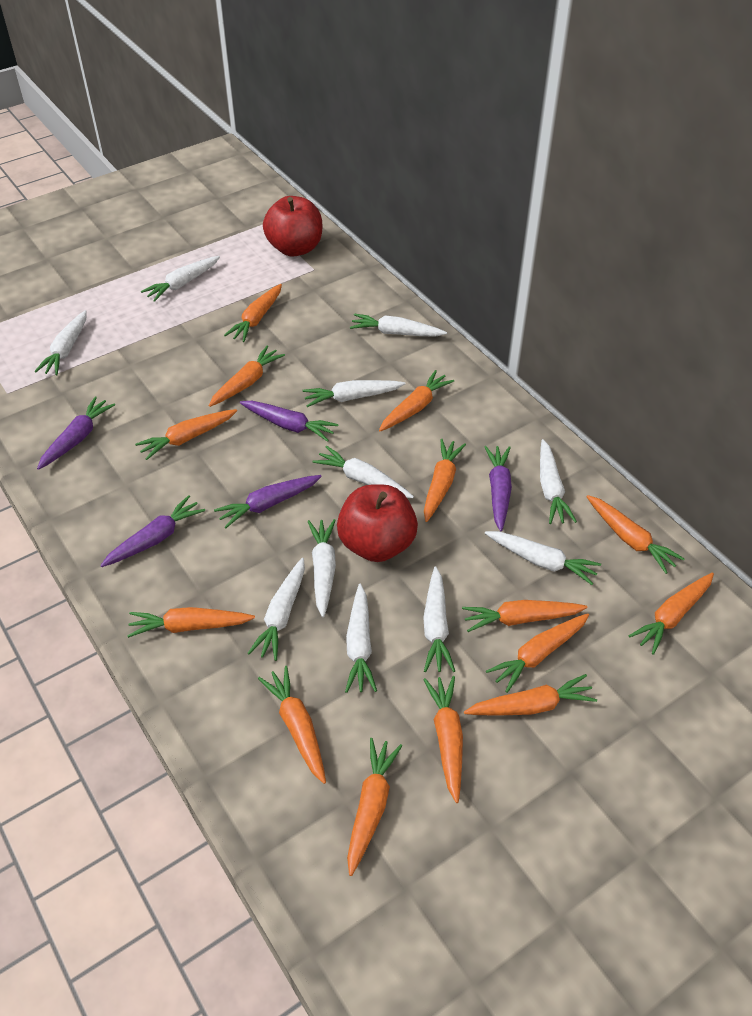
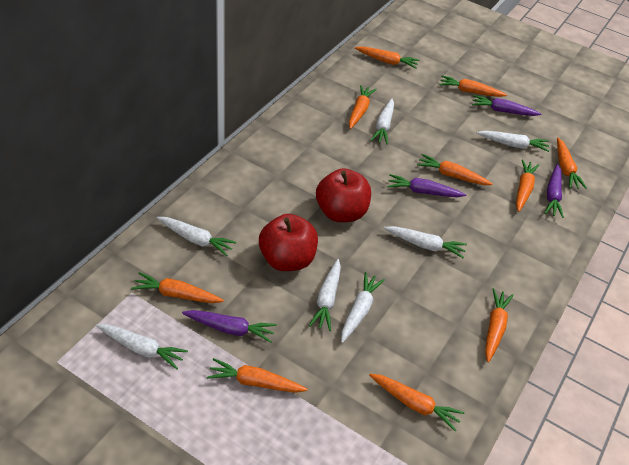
orange carrot: [127,607,255,638] [135,409,237,460] [209,346,285,407] [224,284,282,342] [258,666,326,784] [347,738,402,876] [379,370,454,431] [423,676,463,803] [424,439,466,522] [462,600,587,632] [464,674,597,715] [486,613,589,693] [586,495,685,574] [628,572,714,655] = 14 -> [131,272,224,303] [207,358,308,393] [349,85,376,129] [355,46,420,69] [369,374,465,431] [417,154,493,185] [439,75,507,97] [485,288,514,362] [516,159,539,212] [557,138,587,189] = 10
purple carrot: [37,396,115,470] [100,495,205,567] [214,475,322,528] [240,401,339,442] [484,446,512,531] = 5 -> [182,310,277,343] [388,174,466,197] [472,95,541,116] [545,164,564,218] = 4
white carrot: [35,310,87,375] [141,256,220,302] [248,558,305,661] [302,380,405,407] [307,519,336,617] [312,445,414,498] [345,584,377,693] [350,313,447,337] [423,566,455,672] [485,531,601,585] [540,439,577,524] = 11 -> [96,324,188,369] [157,217,236,256] [309,259,341,331] [341,272,385,343] [371,98,394,145] [384,226,467,258] [477,131,549,152] = 7

